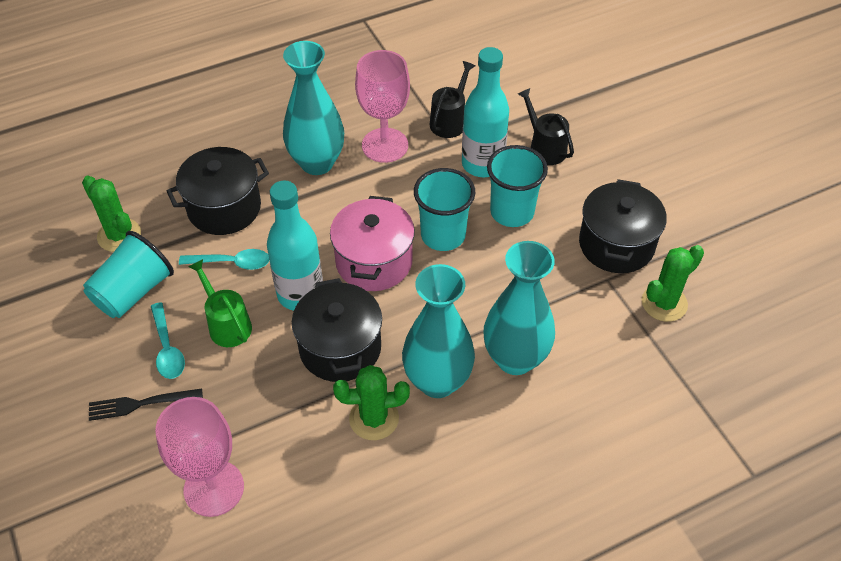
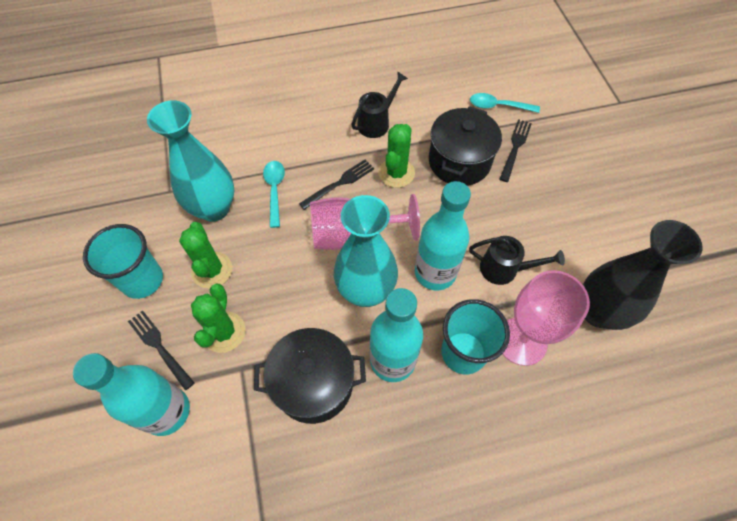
black fork: [89,388,203,421] = 1 -> [128,310,195,390] [299,160,374,210] [500,119,532,182] = 3
black pot: [166,147,269,235] [292,278,382,382] [579,179,667,273] = 3 -> [254,328,366,424] [429,106,502,186] = 2
black vase: none = 0 -> [583,220,703,330] = 1
green watering can: [188,259,252,347] = 1 -> none = 0
pink pot: [330,196,415,291] = 1 -> none = 0
turquoise bottle: [267,180,323,311] [462,47,509,177] = 2 -> [73,353,190,436] [370,288,423,382] [415,181,471,290] = 3
turquoise cup: [83,231,174,318] [414,168,476,251] [487,145,548,227] = 3 -> [83,224,163,299] [441,299,510,374] = 2
turquoise vase: [283,41,344,175] [402,264,475,398] [483,241,555,375] = 3 -> [147,101,234,222] [334,195,398,307] = 2

